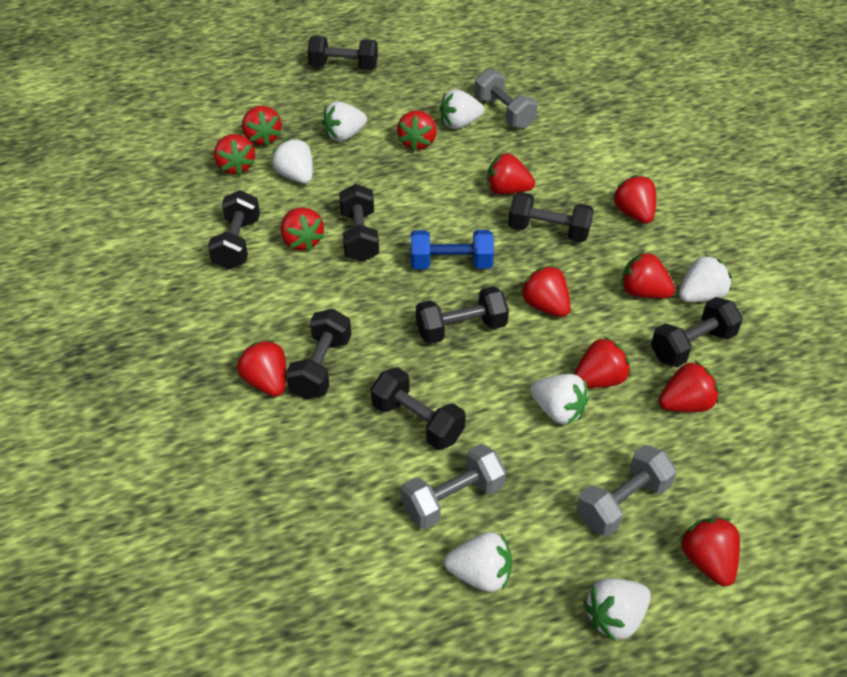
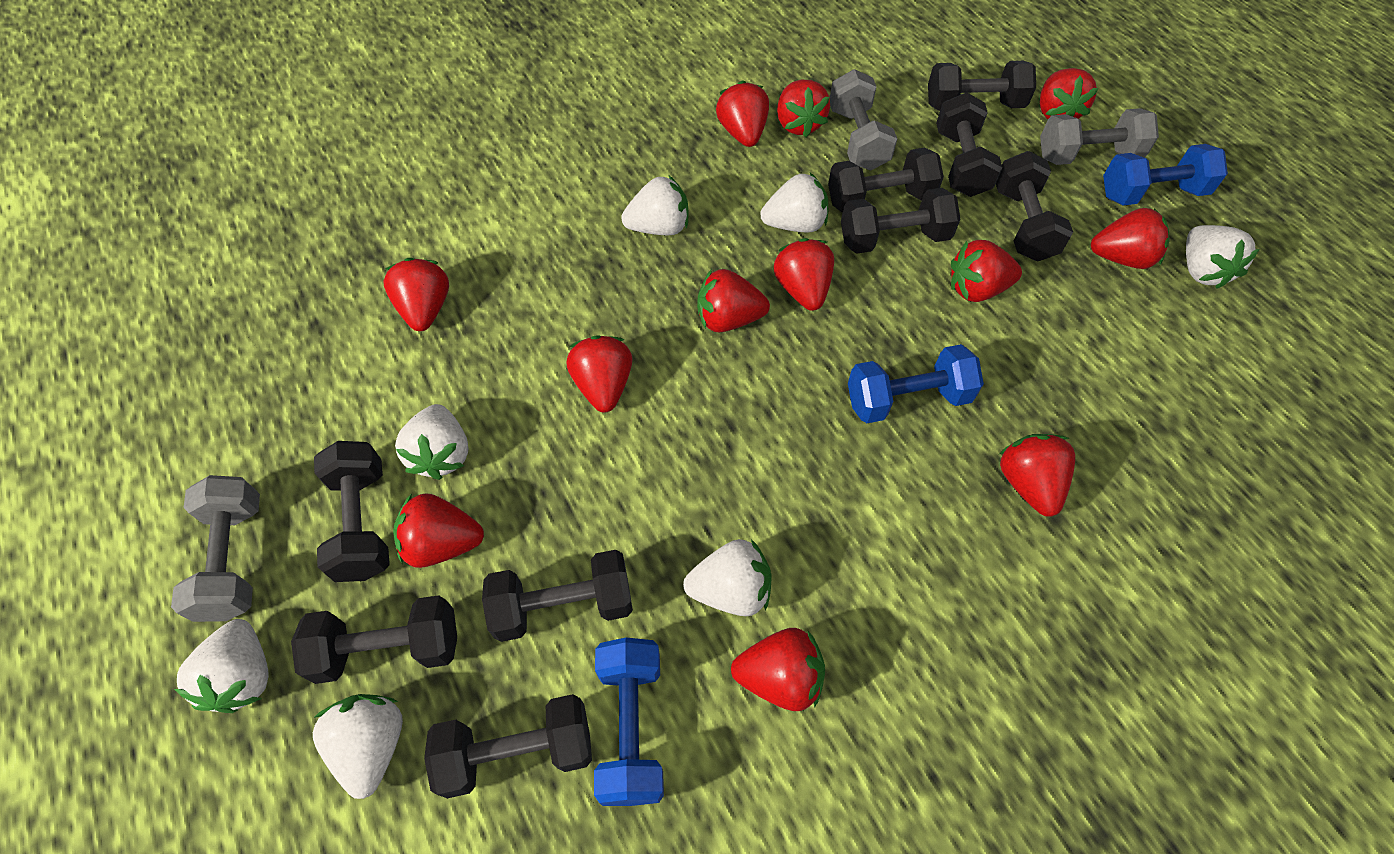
black dumbbell: [208,190,260,270] [286,309,351,399] [307,36,378,70] [339,184,379,262] [371,367,466,450] [416,286,509,344] [508,192,594,242] [651,297,743,367] = 8 -> [291,595,457,684] [314,441,390,582] [424,694,592,799] [482,550,633,642] [828,148,944,213] [841,188,961,254] [928,61,1036,111] [936,93,1003,197] [996,151,1073,262] = 9
blue dumbbell: [411,230,494,269] = 1 -> [594,638,664,806] [848,344,984,423] [1103,144,1228,206] = 3

